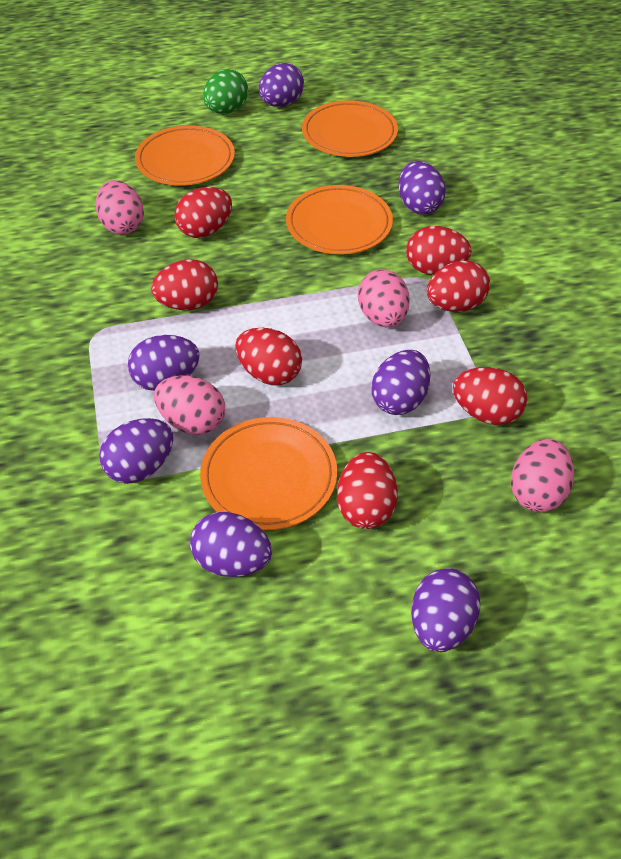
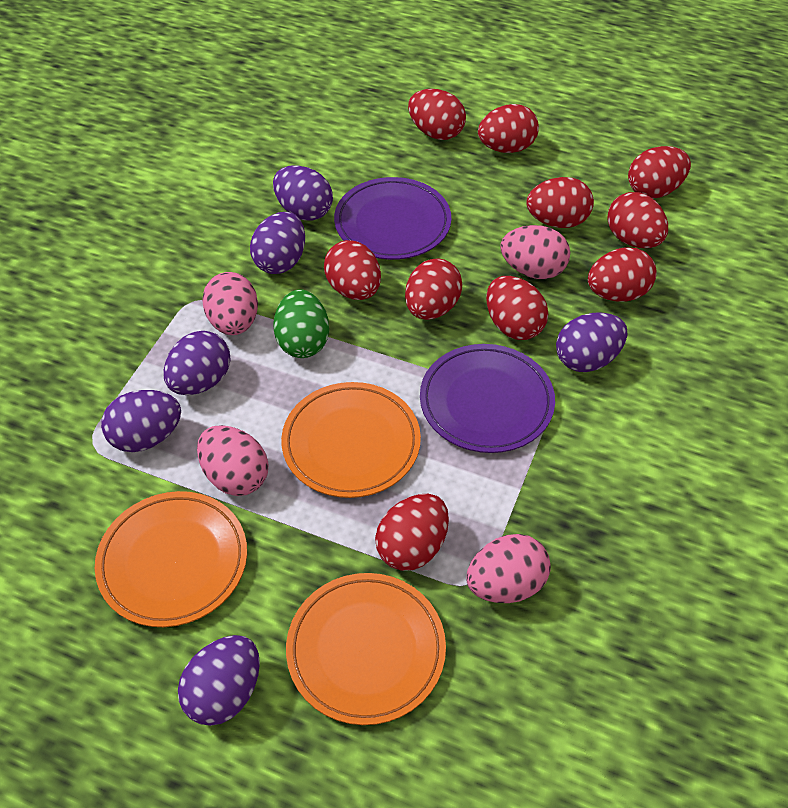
orange plate: [135,125,235,186] [200,417,337,530] [286,185,393,255] [302,100,398,157] = 4 -> [95,491,247,627] [281,382,421,498] [286,573,446,725] = 3
purple egg: [99,418,173,484] [128,335,200,391] [190,512,272,577] [259,63,304,107] [372,350,430,415] [398,161,446,215] [411,568,480,652] = 7 -> [101,390,181,452] [163,331,231,395] [178,635,260,726] [250,212,305,274] [273,165,333,221] [556,312,628,372] = 6
purple plate: none = 0 -> [334,177,451,260] [420,344,555,453] = 2
red egg: [151,259,218,310] [174,187,232,238] [235,328,302,385] [337,452,398,529] [406,226,472,275] [427,260,490,312] [453,367,527,425] = 7 -> [324,240,381,300] [375,494,449,571] [405,258,462,320] [408,89,466,140] [478,104,539,153] [486,276,548,340] [527,177,594,228] [588,247,657,302] [607,192,668,248] [628,146,691,198] = 10

